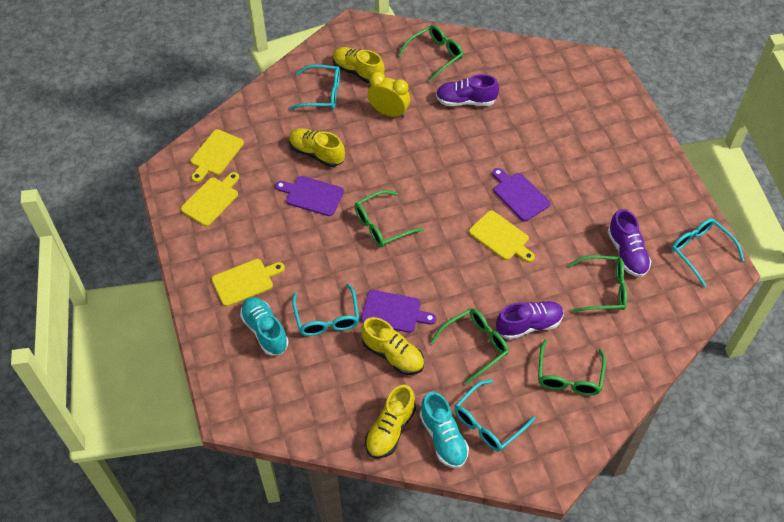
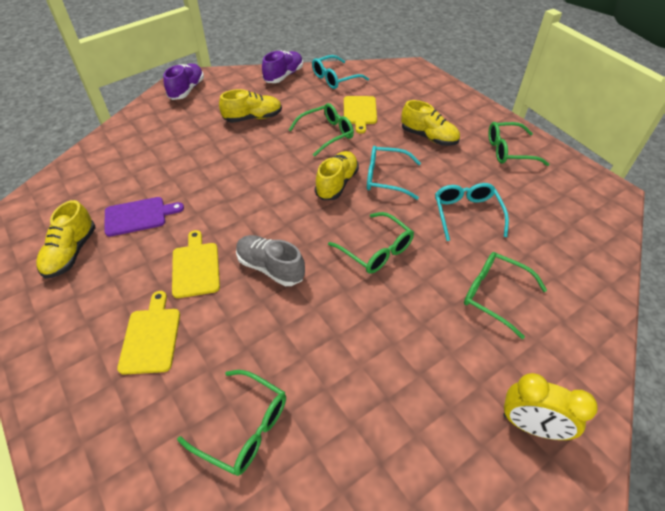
grey shoe: none = 0 -> [236,235,305,286] = 1
purple cutting board: [275,176,344,216] [361,290,436,333] [492,168,550,221] = 3 -> [105,197,184,237] = 1
purple shoe: [436,74,499,106] [496,301,564,340] [608,209,652,277] = 3 -> [163,64,204,100] [262,50,303,83] = 2
turquoise glasses: [289,64,340,110] [292,283,359,336] [454,379,535,451] [671,218,745,287] = 4 -> [312,55,369,89] [367,146,421,200] [435,183,509,241] = 3
turquoise shoe: [240,297,289,356] [420,392,469,468] = 2 -> none = 0
yellow cutting board: [181,172,239,226] [191,129,244,182] [212,259,285,306] [469,211,535,262] = 4 -> [117,291,180,375] [172,230,220,298] [344,96,377,134] = 3

